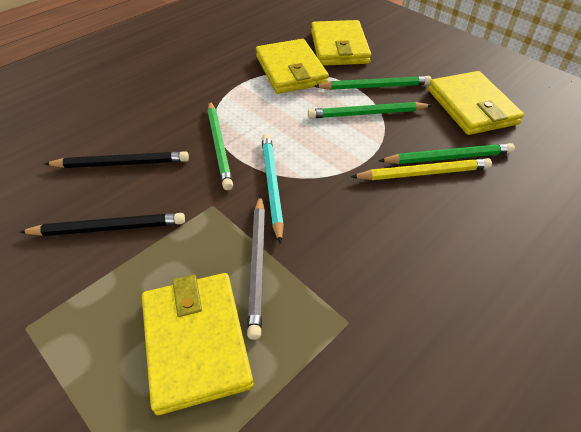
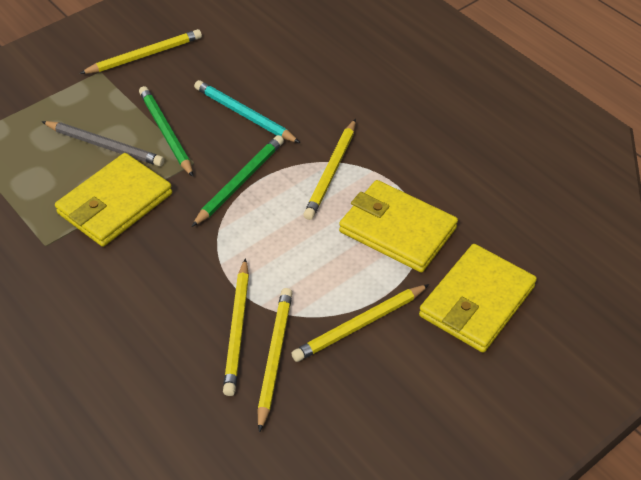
black pencil: [20,213,185,236] [45,151,189,168] = 2 -> none = 0
green pencil: [208,101,233,190] [308,102,432,119] [314,76,431,90] [379,143,515,164] = 4 -> [139,86,193,177] [191,135,284,227] = 2
yellow pencil: [351,158,492,180] = 1 -> [79,29,202,74] [223,258,249,396] [257,288,292,433] [291,284,429,362] [303,119,356,220] = 5
yellow wallet: [142,273,254,415] [256,39,329,94] [311,20,371,66] [428,71,524,135] = 4 -> [55,153,172,247] [339,180,458,273] [419,244,537,353] = 3

